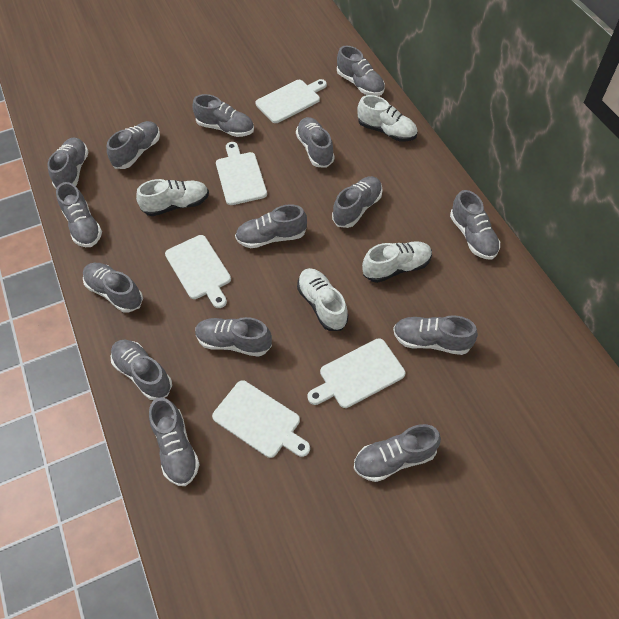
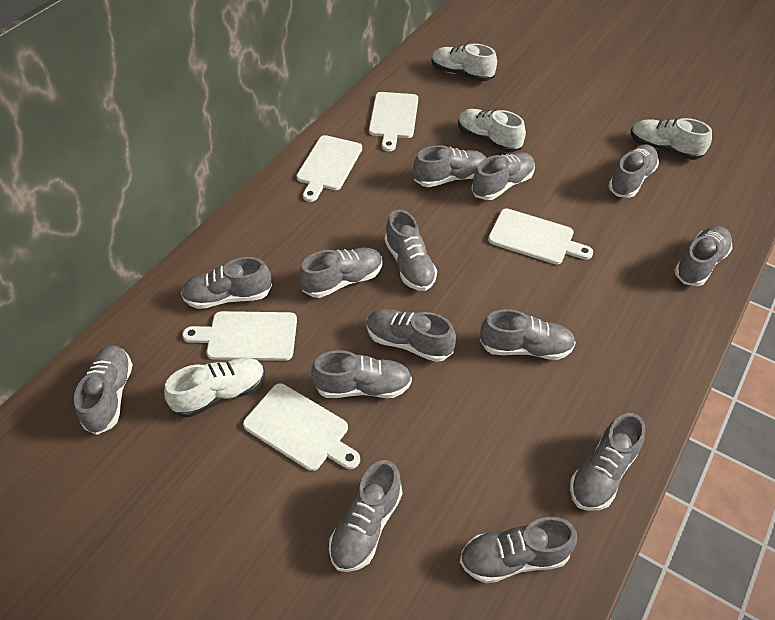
grey shoe: [47,138,89,189] [56,182,102,247] [83,263,143,313] [107,121,160,169] [111,340,172,400] [149,397,200,486] [192,94,254,137] [195,317,272,357] [235,204,307,248] [296,117,335,168] [332,176,383,228] [337,46,385,96] [354,424,441,482] [393,315,478,355] [450,190,500,259] = 15 -> [74,345,133,435] [181,257,272,309] [299,248,382,298] [311,350,412,398] [329,460,402,572] [366,309,456,362] [385,209,437,291] [413,145,486,187] [460,517,577,583] [472,152,535,200] [480,309,576,360] [570,413,645,511] [608,144,659,198] [674,226,732,286] = 14

